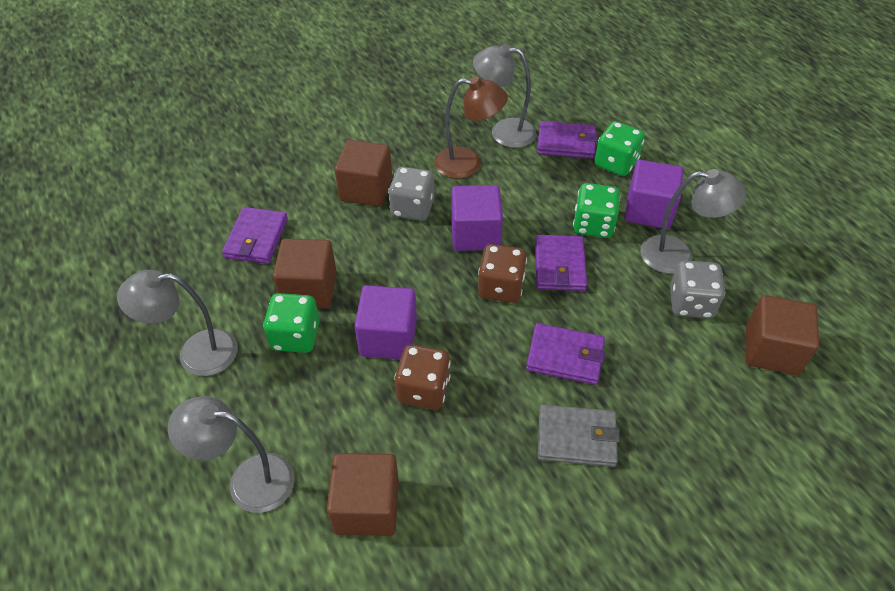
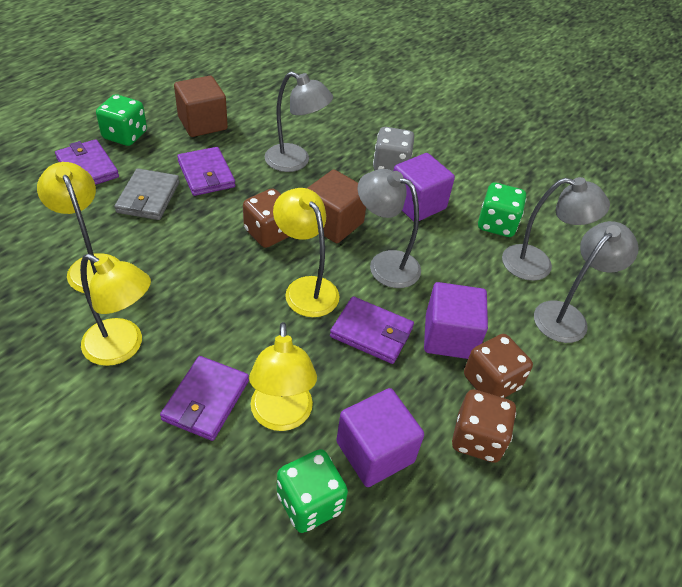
brown cube: [273,239,337,308] [327,453,399,536] [335,140,392,207] [746,295,819,375] = 4 -> [174,76,228,137] [307,170,366,243] = 2
brown dice: [394,344,451,410] [478,244,527,303] = 2 -> [243,188,290,248] [452,389,516,463] [464,334,533,398] = 3
brown lamp: [434,76,508,178] = 1 -> none = 0
grey dice: [388,167,435,221] [670,260,725,319] = 2 -> [373,127,414,171] = 1
yellow lamp: none = 0 -> [37,162,120,293] [80,254,151,366] [249,322,317,431] [273,188,339,317] = 4

